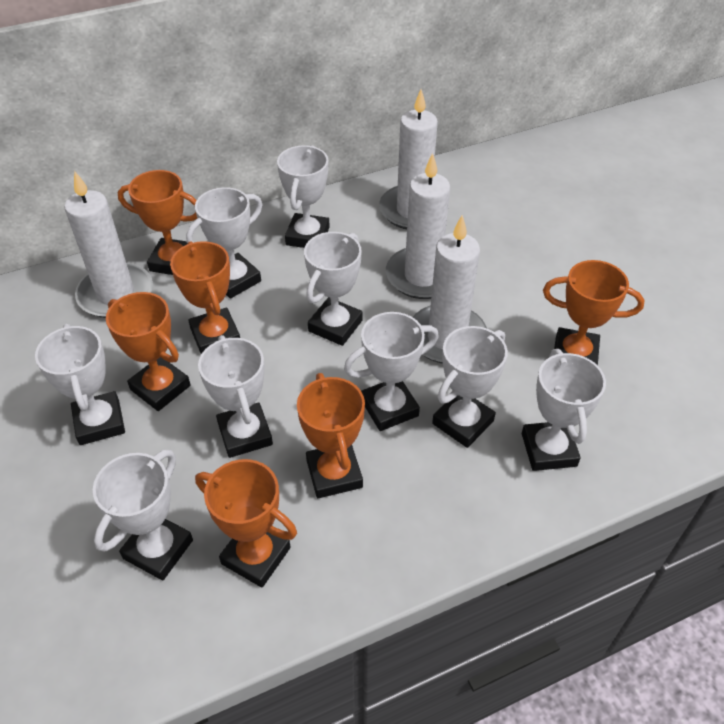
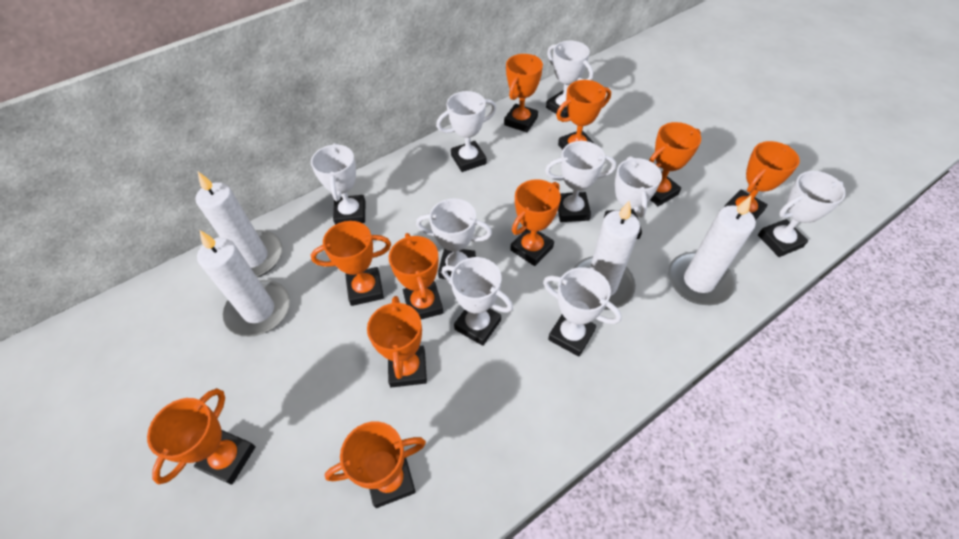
orange trophy: [106,292,191,411] [118,170,197,275] [170,241,240,354] [195,459,297,588] [297,373,365,498] [543,260,644,365] = 6 -> [147,388,256,485] [311,221,391,306] [324,421,426,508] [367,296,427,388] [389,233,444,319] [504,54,543,132] [510,179,561,266] [556,80,611,150] [649,122,701,206] [724,141,800,220] = 10

